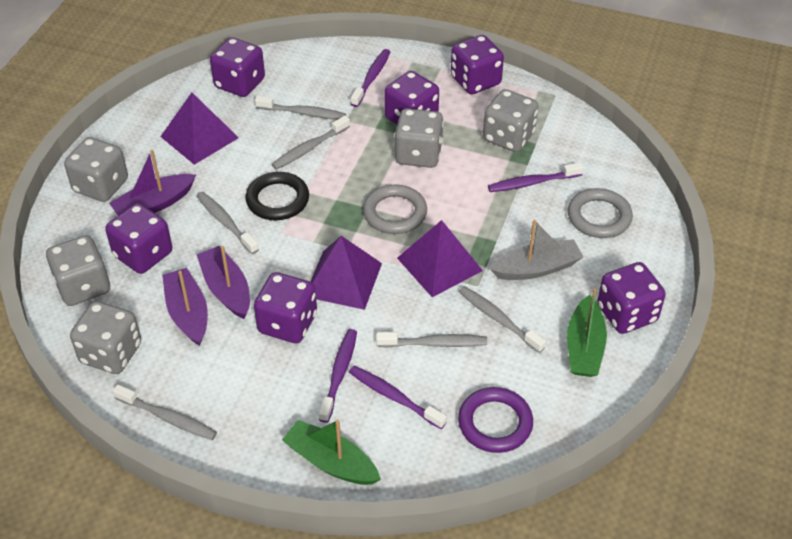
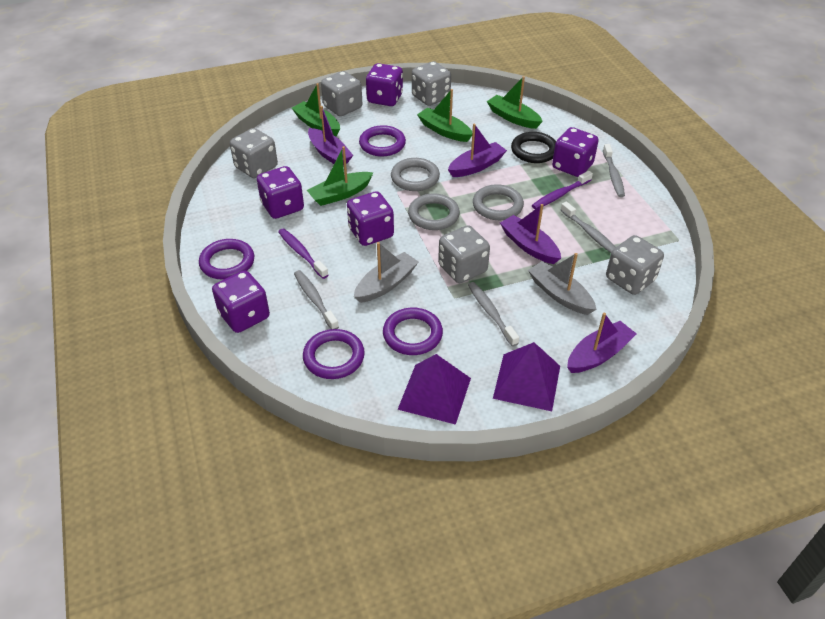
green boat: [282,419,381,485] [567,289,607,377] = 2 -> [292,83,340,137] [307,146,374,206] [417,89,472,142] [487,76,543,129] = 4
grey boat: [490,220,583,280] = 1 -> [354,242,419,303] [528,253,597,315] = 2
grey ring: [363,185,427,234] [568,188,633,238] = 2 -> [391,158,440,191] [408,193,460,230] [473,184,524,220] = 3
grey toothbrush: [113,385,217,440] [197,192,259,254] [255,95,346,120] [271,116,350,169] [377,332,487,347] [459,286,546,353] = 6 -> [294,270,339,329] [468,282,519,347] [561,201,616,253] [603,144,625,197] = 4
purple boat: [109,150,196,215] [162,268,208,346] [196,246,250,319] = 3 -> [308,106,353,165] [448,124,507,177] [500,204,561,264] [567,313,637,373] = 4
purple dice: [105,203,172,274] [210,37,265,97] [254,272,317,343] [384,71,439,125] [451,35,504,94] [597,262,666,334] = 6 -> [212,270,270,333] [257,166,304,219] [347,191,394,246] [366,63,403,106] [552,127,599,177] = 5
purple pyramid: [160,93,239,165] [310,236,382,310] [397,220,483,297] = 3 -> [398,354,471,425] [493,342,560,411] = 2
purple ring: [458,387,533,453] = 1 -> [199,239,254,280] [303,329,365,379] [359,125,406,157] [383,308,443,355] = 4
purple toothbrush: [319,329,357,423] [349,366,447,429] [351,49,390,107] [488,162,584,192] = 4 -> [278,228,328,279] [532,171,593,209] = 2

